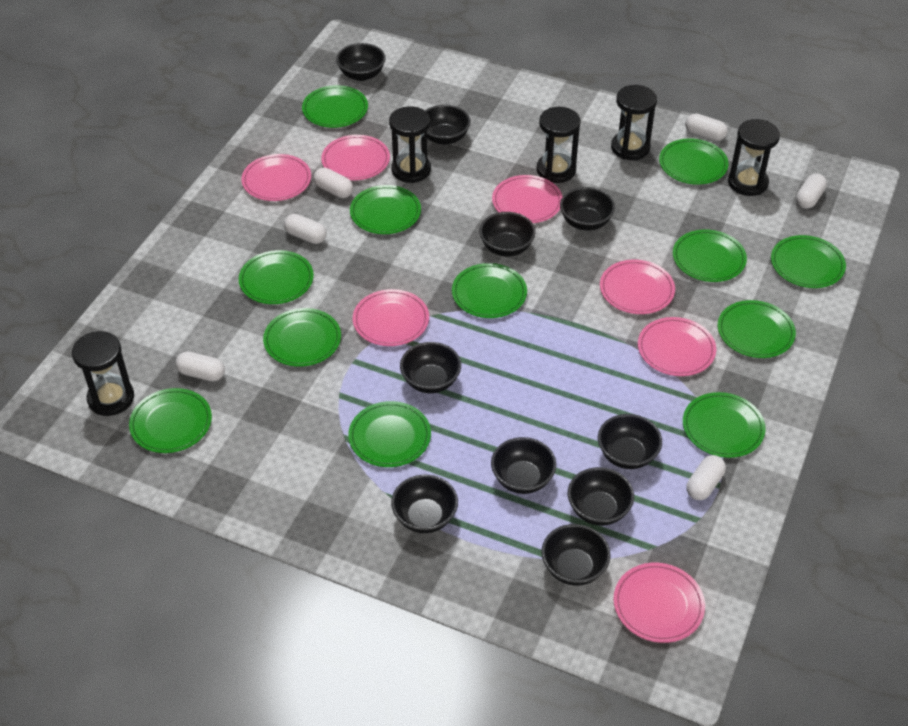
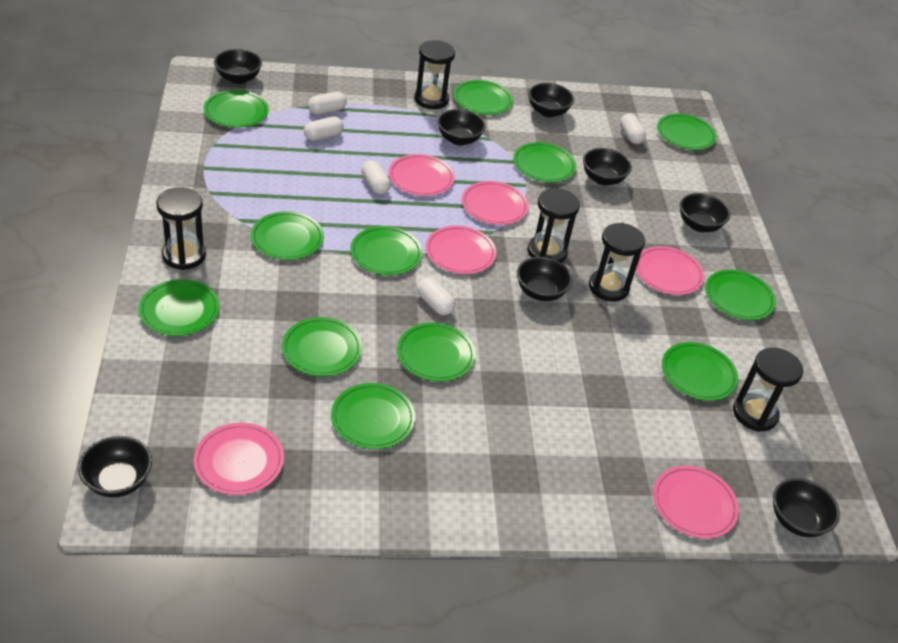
black bowl: [336,43,386,81] [391,475,458,533] [400,342,461,393] [425,105,471,145] [479,212,536,256] [491,437,556,494] [541,524,611,586] [560,187,615,230] [568,467,634,526] [598,414,662,469] = 10 -> [78,436,152,498] [214,49,262,84] [437,109,486,146] [517,257,573,301] [529,83,574,117] [583,148,632,186] [680,193,731,232] [773,478,840,537] = 8
pink plate: [241,154,311,201] [321,135,390,180] [353,289,429,346] [492,175,563,223] [600,260,675,314] [613,563,705,643] [638,317,716,376] = 7 -> [193,423,284,495] [389,154,455,196] [426,226,496,274] [462,181,529,225] [636,246,705,295] [653,466,739,539] = 6
white capsule: [176,352,225,381] [284,214,327,244] [314,167,353,198] [685,113,728,141] [686,455,726,500] [796,173,827,209] = 6 -> [304,117,343,141] [308,92,347,115] [361,160,391,194] [417,277,455,315] [620,113,646,144] = 5

